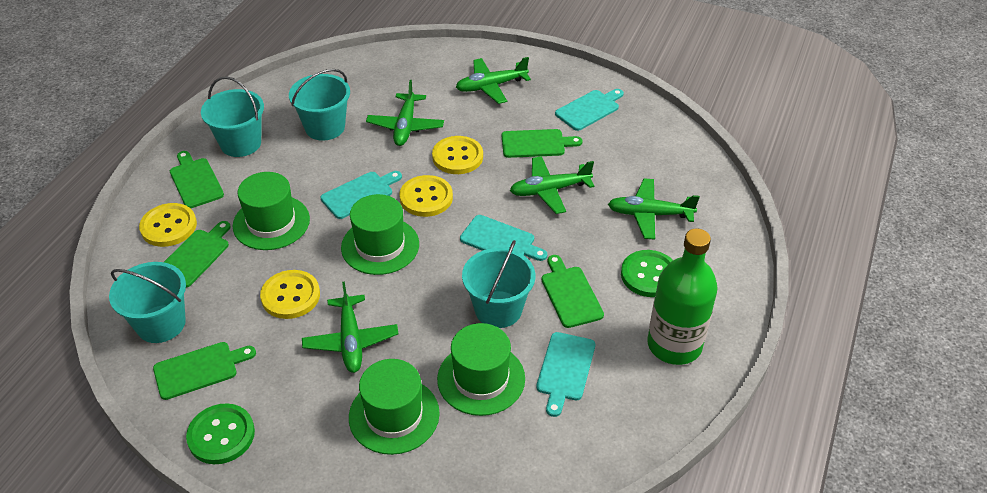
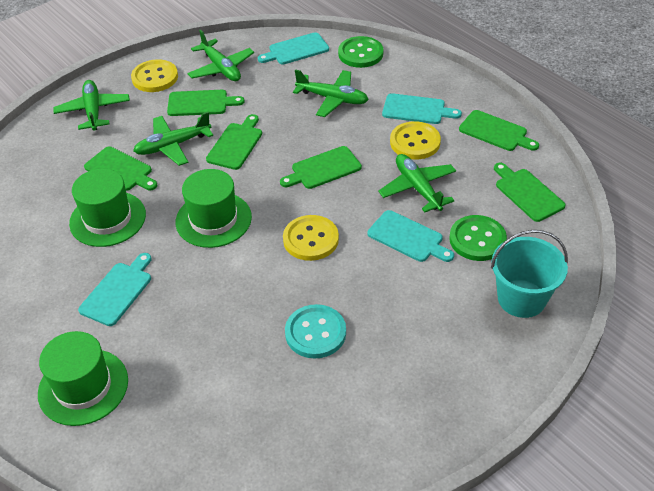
green bottle: [647,229,718,365] = 1 -> none = 0
green cutting board: [153,342,256,400] [164,221,231,288] [170,151,224,208] [502,129,583,158] [541,255,604,328] = 5 -> [84,146,157,191] [167,90,245,116] [206,114,262,170] [280,146,362,189] [459,110,539,151] [494,163,565,222] = 6
green hat: [233,172,310,250] [341,194,419,275] [349,359,440,455] [437,323,525,416] = 4 -> [38,331,128,426] [69,169,146,247] [175,169,252,248] = 3
turquoise bucket: [109,262,186,343] [201,76,264,157] [289,69,350,141] [462,240,535,328] = 4 -> [491,230,568,318] = 1
turquoise button: none = 0 -> [285,304,346,359] = 1
yellow button: [139,203,197,247] [260,270,320,319] [400,175,453,217] [432,136,483,174] = 4 -> [131,59,178,92] [283,215,339,261] [390,121,441,159] = 3

